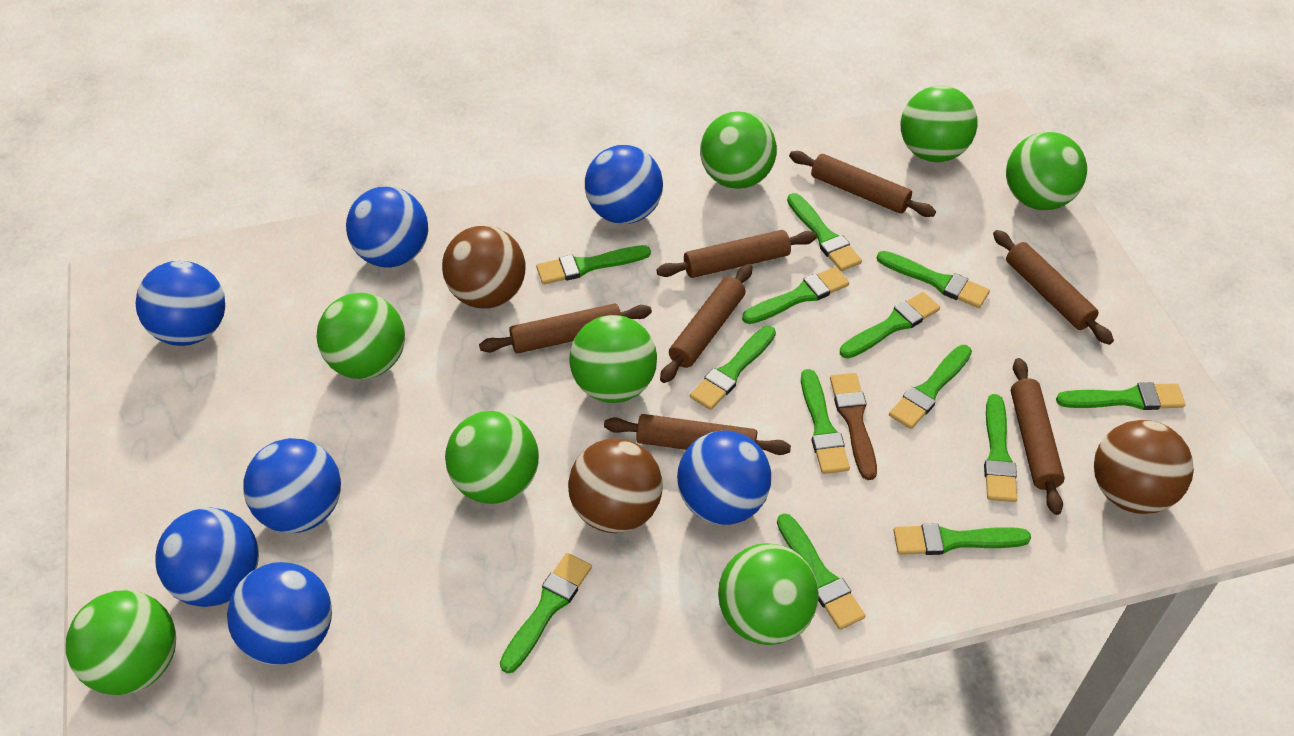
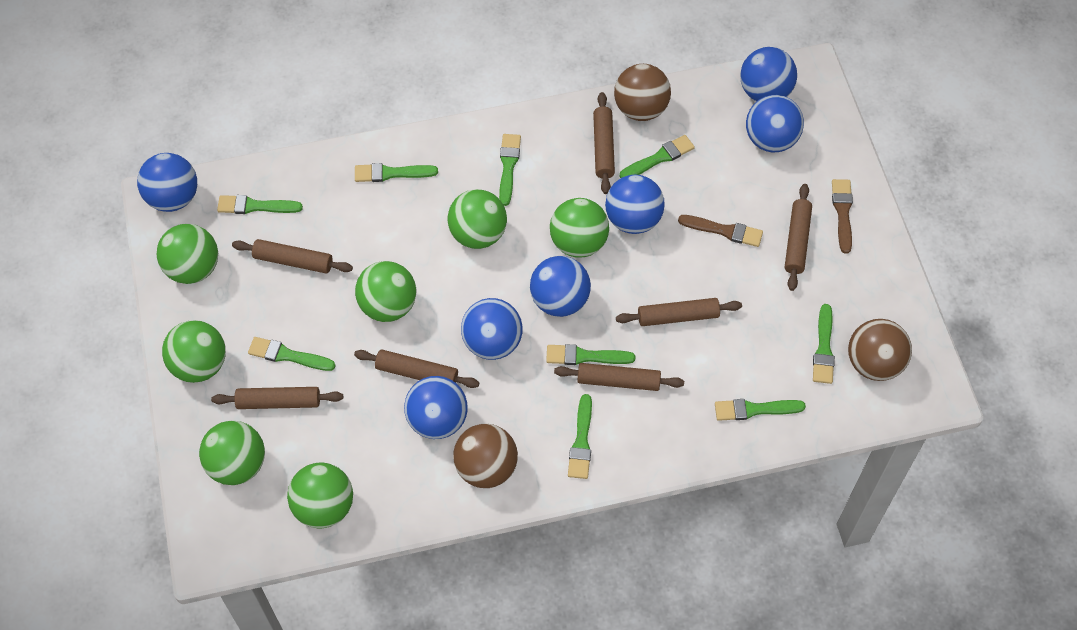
brown brush: [830,373,877,480] = 1 -> [678,215,763,247] [832,179,853,254] = 2
green ball: [66,590,176,695] [317,293,405,379] [445,411,539,504] [569,315,657,403] [700,111,777,189] [718,543,819,645] [900,86,978,162] [1006,132,1087,210] = 8 -> [157,224,218,284] [162,320,226,383] [199,421,265,485] [287,463,353,528] [355,261,416,322] [447,189,507,249] [550,198,609,258] = 7
green brush: [500,553,592,673] [536,245,651,285] [690,326,776,410] [742,267,849,324] [777,513,865,630] [787,193,862,271] [801,369,850,474] [840,292,940,359] [877,251,990,308] [889,345,972,429] [893,523,1031,555] [984,394,1017,502] [1056,382,1185,410] = 13 -> [217,195,303,214] [248,337,336,371] [355,163,438,182] [499,134,521,206] [546,344,635,365] [568,394,592,479] [619,135,695,178] [715,399,806,421] [813,304,835,384] = 9

